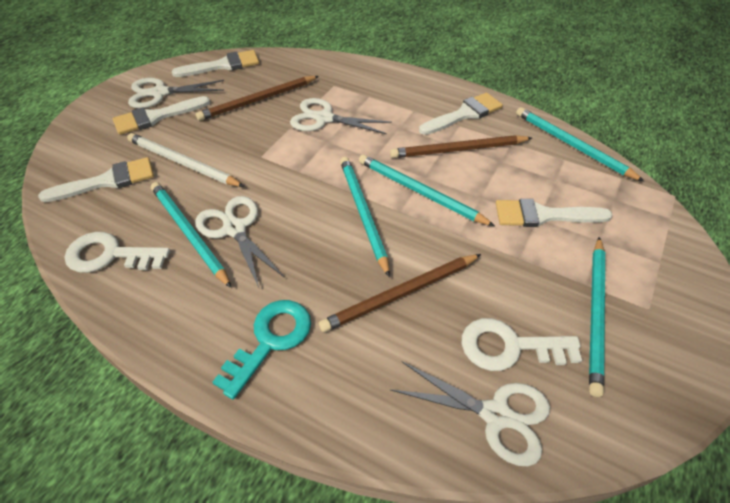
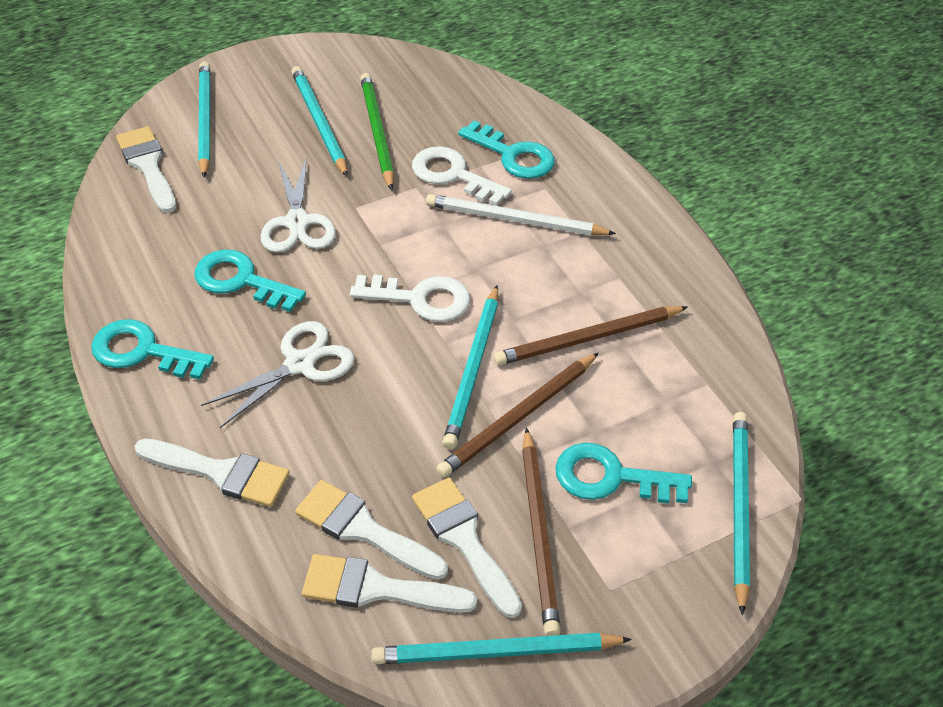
green pencil: none = 0 -> [360,73,394,190] = 1
turquoise key: [212,300,311,400] = 1 -> [91,319,214,379] [195,250,306,312] [458,120,555,179] [555,443,692,503] = 4
white scissors: [128,78,224,108] [195,196,285,288] [290,98,392,134] [391,361,550,466] = 4 -> [201,321,355,428] [261,156,336,253] = 2

